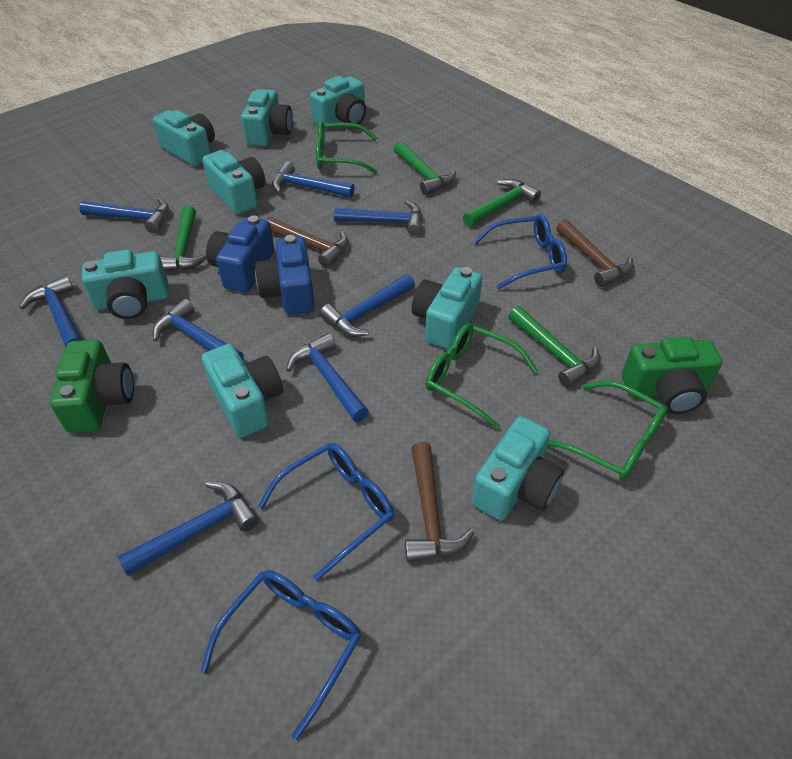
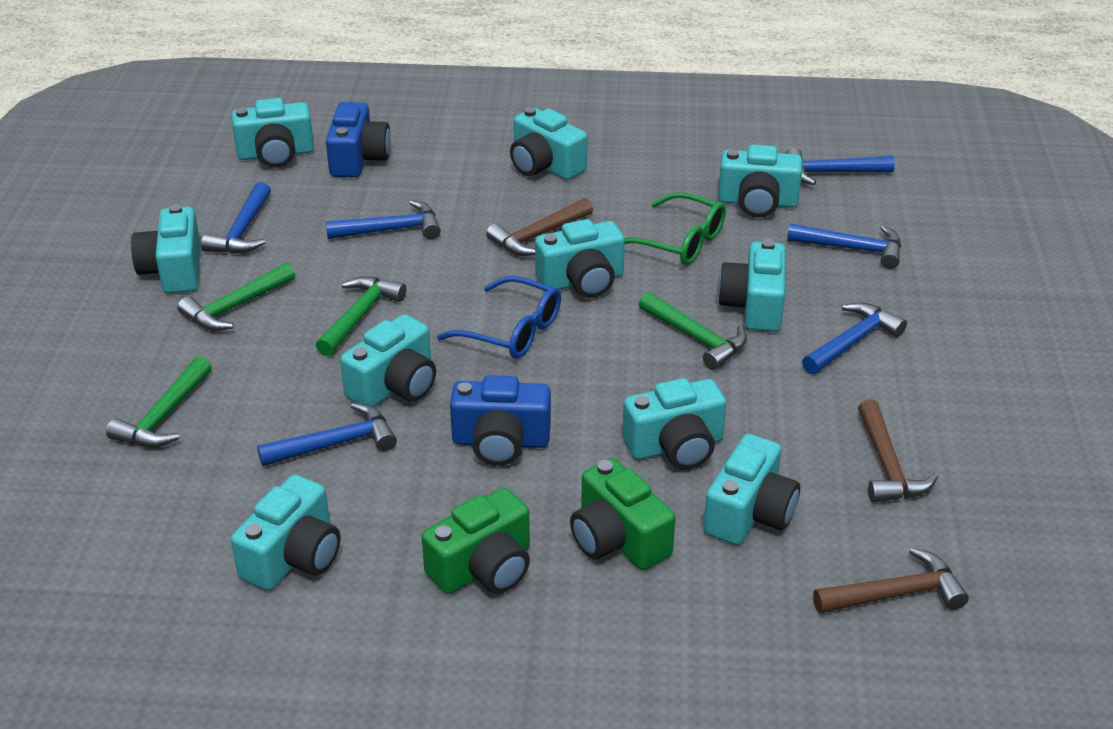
blue glasses: [201,570,362,740] [258,443,394,581] [474,214,567,289] = 3 -> [437,276,561,359] = 1
blue hammer: [19,275,82,347] [79,198,169,233] [118,482,259,576] [153,299,244,360] [272,161,355,198] [286,333,369,422] [320,274,415,337] [334,200,422,235] = 8 -> [201,182,271,254] [257,403,397,466] [326,200,441,239] [785,147,895,185] [787,223,901,269] [802,303,907,375] = 6
green glasses: [316,121,377,174] [426,323,538,430] [548,381,668,481] = 3 -> [625,192,726,265] = 1
turquoise camera: [82,249,169,319] [153,110,215,166] [202,150,266,214] [202,344,283,438] [241,89,293,147] [310,76,366,129] [412,267,482,349] [472,416,564,520] = 8 -> [131,204,200,293] [231,98,314,168] [231,475,340,590] [340,314,436,407] [510,107,588,180] [535,219,625,298] [622,378,726,470] [703,434,800,545] [718,145,802,218] [718,239,786,332] = 10

